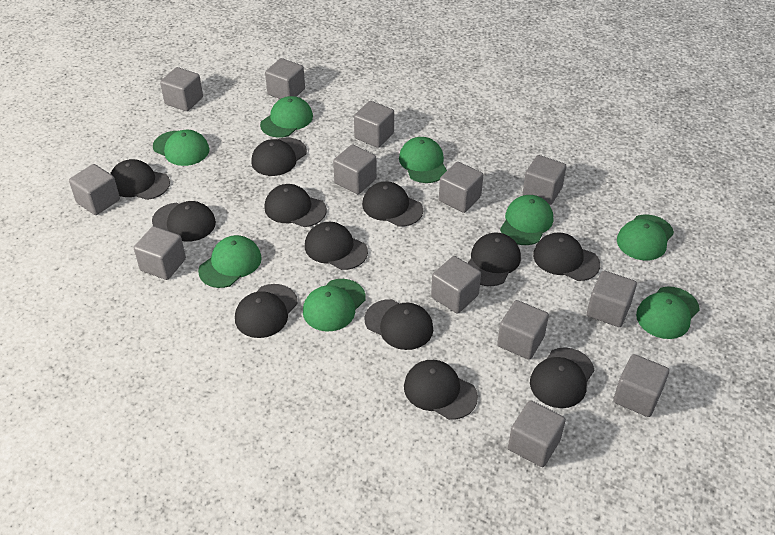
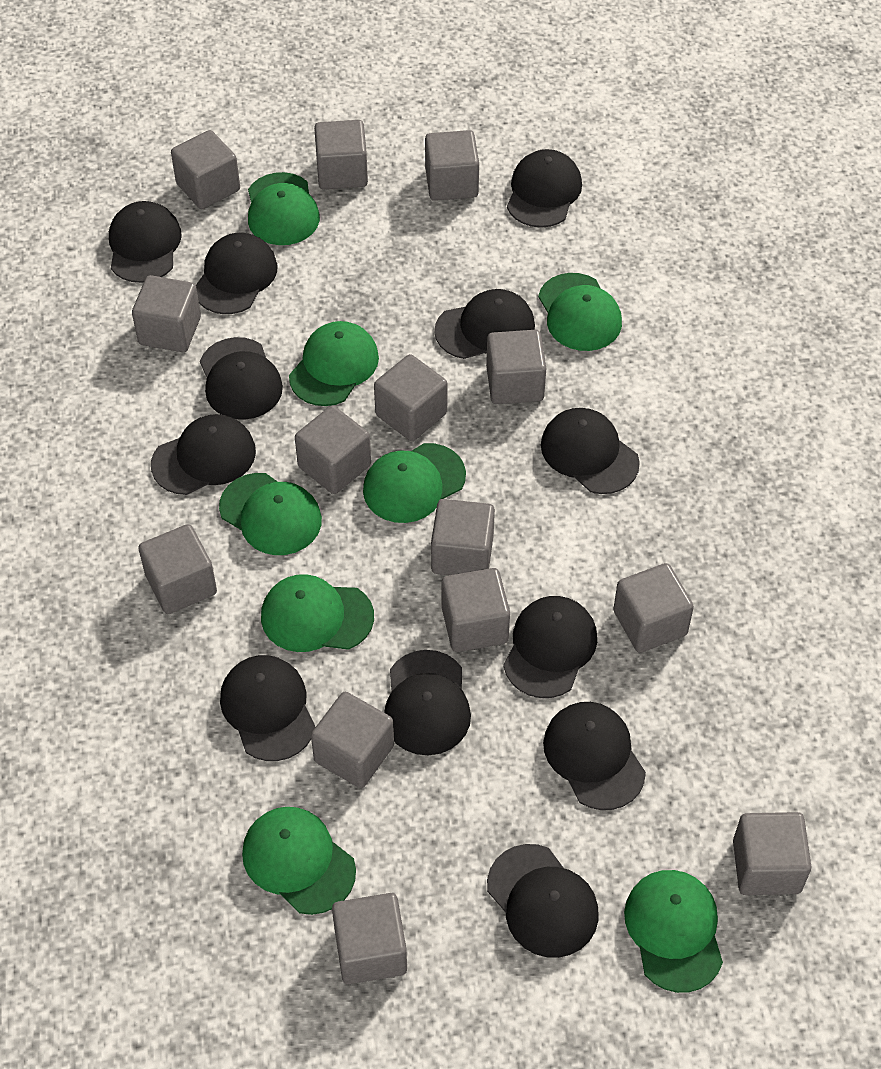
grey cube: [69,164,120,215] [134,226,186,280] [160,67,203,111] [265,58,305,99] [333,144,377,194] [354,101,394,148] [431,256,481,313] [439,162,483,213] [497,300,549,359] [508,400,566,467] [523,155,566,205] [587,271,637,327] [613,354,669,417] = 13 -> [132,275,201,352] [138,524,217,614] [171,130,240,209] [295,406,371,494] [311,692,394,788] [314,120,368,189] [332,893,407,984] [374,354,447,441] [425,130,479,201] [431,499,495,575] [442,568,510,652] [486,330,546,404] [613,563,694,653] [733,812,811,895] = 14

